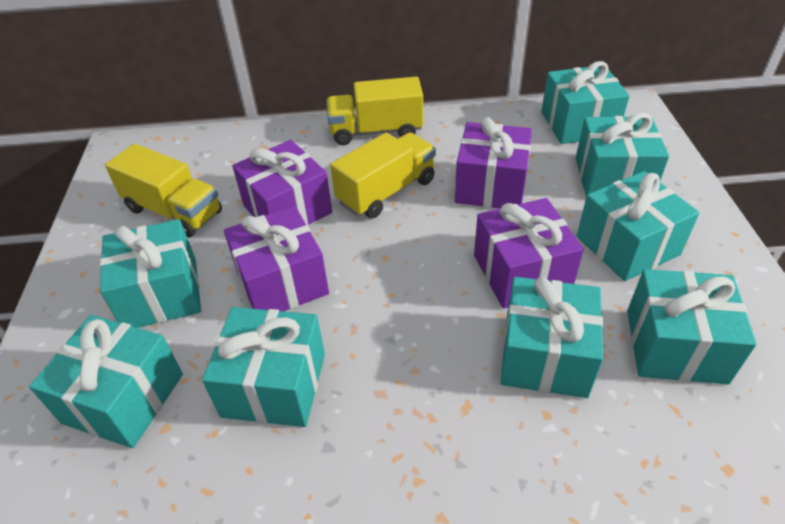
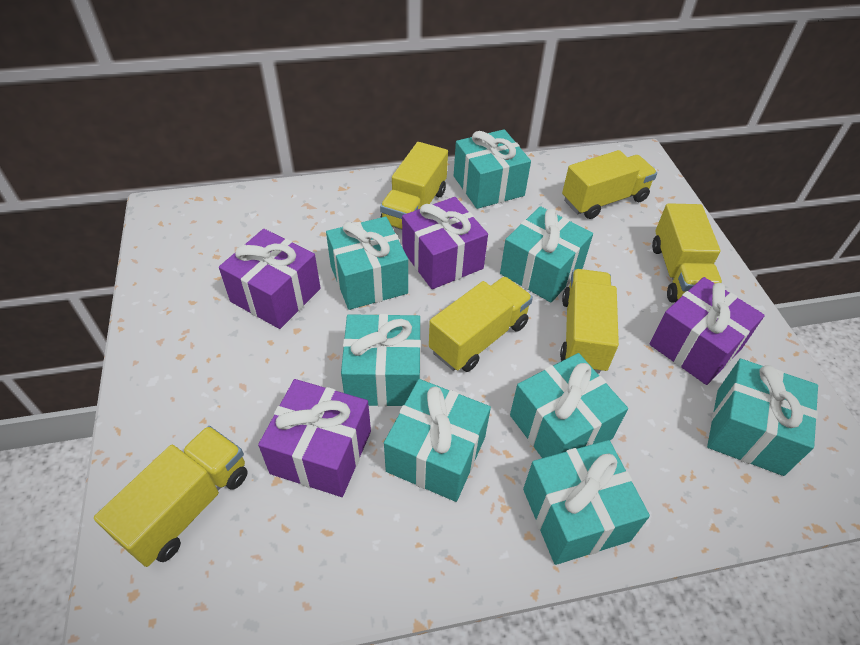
yellow truck: [105,144,222,237] [326,77,423,145] [330,132,436,218] = 3 -> [94,426,248,567] [380,142,448,230] [429,277,533,372] [560,269,619,374] [562,150,657,219] [652,203,722,302] = 6

